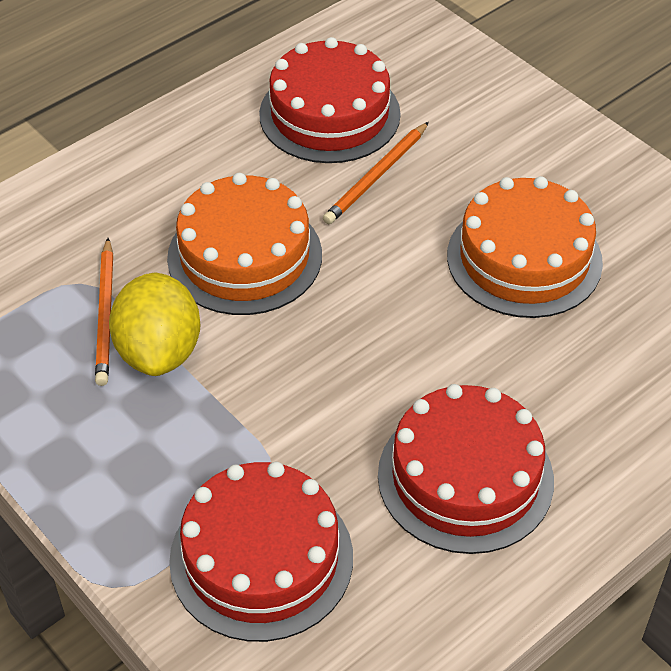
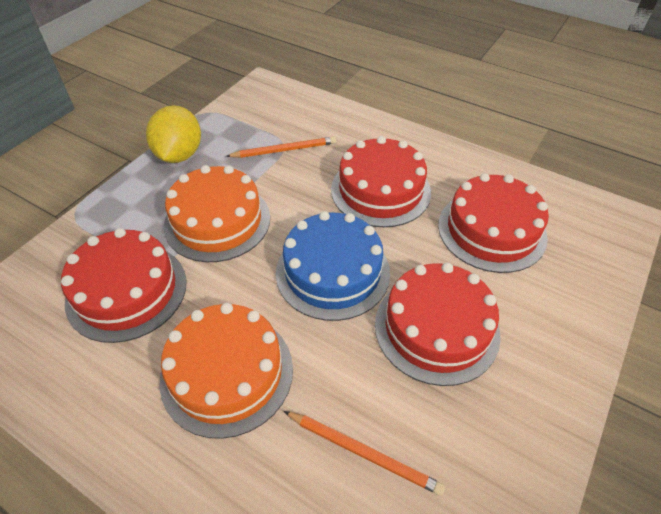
blue cake: none = 0 -> [276,211,390,321] = 1
red cake: [169,462,353,642] [259,37,401,163] [378,384,554,554] = 3 -> [61,228,187,343] [331,136,431,227] [375,263,501,386] [438,173,549,273] = 4

